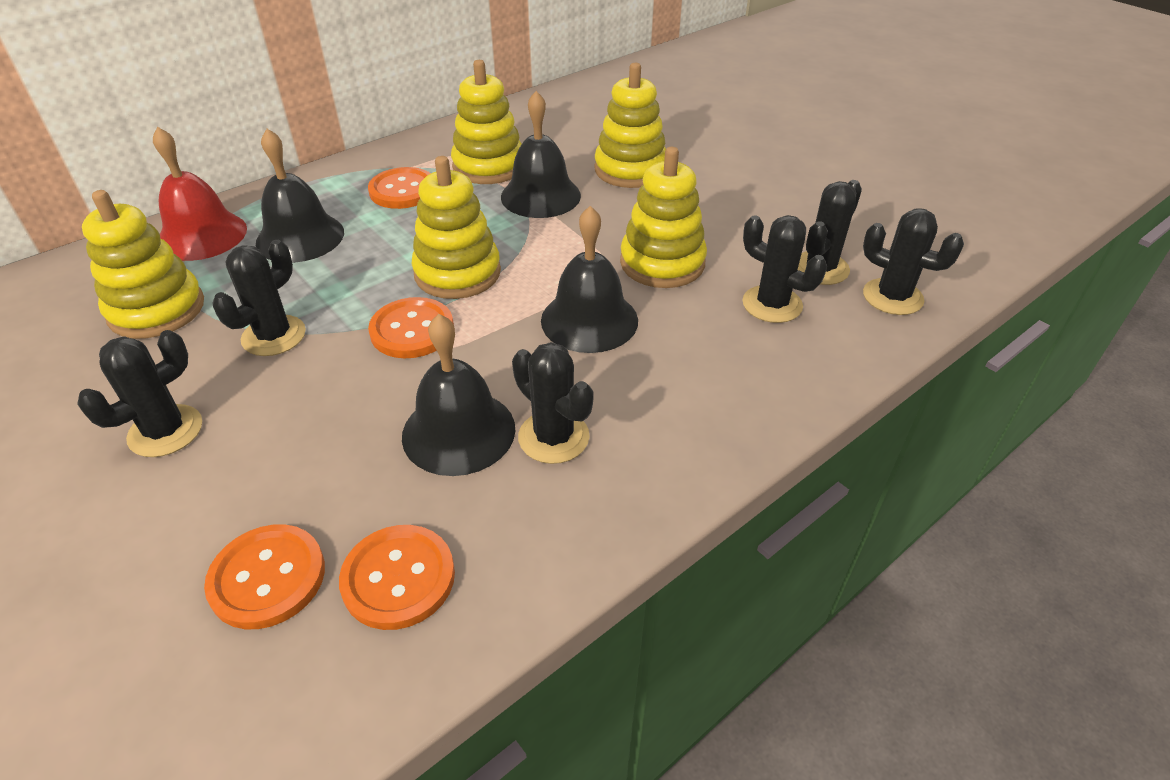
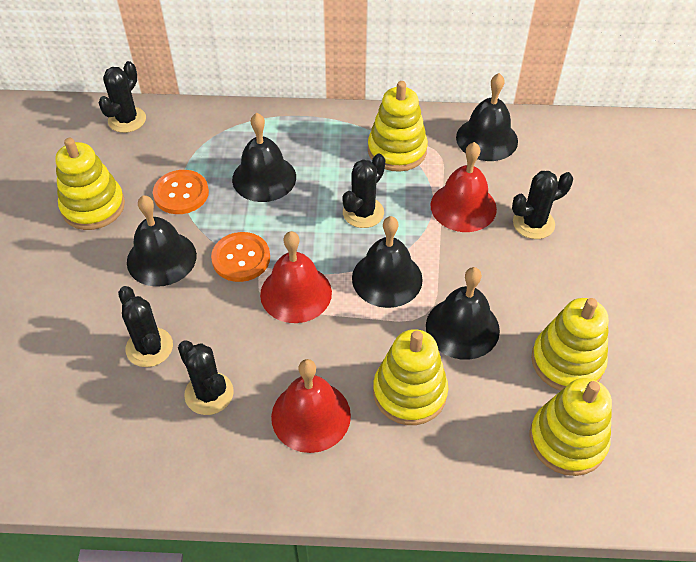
black bell: [256,129,344,263] [402,314,515,476] [501,91,581,218] [541,206,638,353] = 4 -> [127,195,197,287] [232,113,296,202] [352,216,423,308] [426,267,500,360] [456,73,518,161] = 5
black cactus: [77,330,202,457] [212,240,306,356] [512,342,594,464] [742,215,827,323] [798,180,862,285] [863,208,964,315] = 6 -> [98,61,146,133] [118,286,173,367] [178,340,234,415] [343,154,385,228] [512,171,573,239] = 5
orange button: [204,524,325,629] [339,525,455,630] [368,167,431,209] [368,297,454,358] = 4 -> [153,170,209,214] [211,232,270,282] = 2
red bell: [153,127,247,261] = 1 -> [260,231,332,323] [271,359,351,453] [431,142,497,232] = 3

